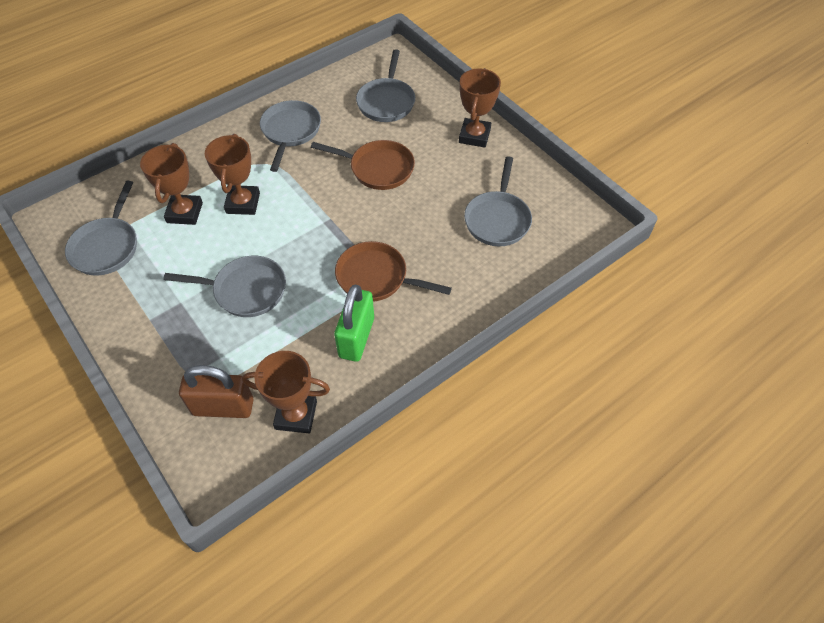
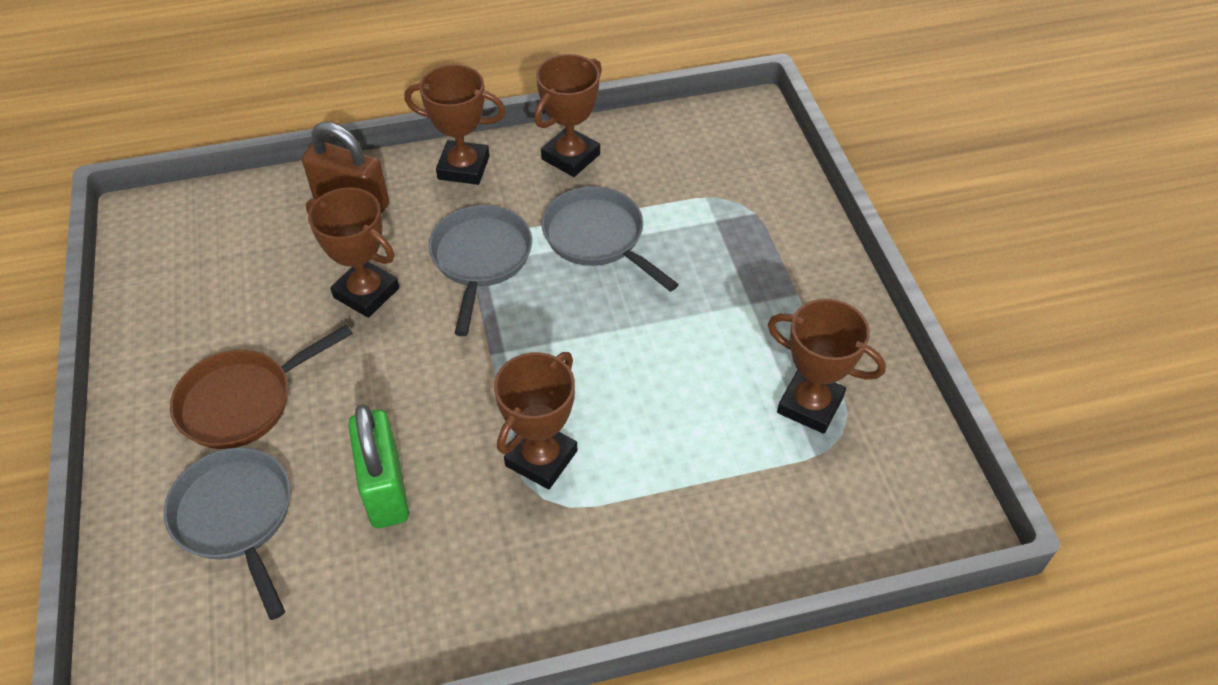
brown pan: [311,140,415,190] [335,241,452,302] = 2 -> [170,324,353,449] = 1
brown trophy: [140,143,203,225] [205,134,260,215] [242,351,330,433] [459,68,501,148] = 4 -> [306,187,399,318] [405,65,505,185] [494,352,577,489] [534,54,602,177] [768,299,886,434] = 5
grey pan: [65,180,137,276] [163,256,286,317] [260,100,321,172] [356,49,415,122] [464,156,532,246] = 5 -> [164,447,290,620] [429,205,532,336] [542,186,679,292] = 3

